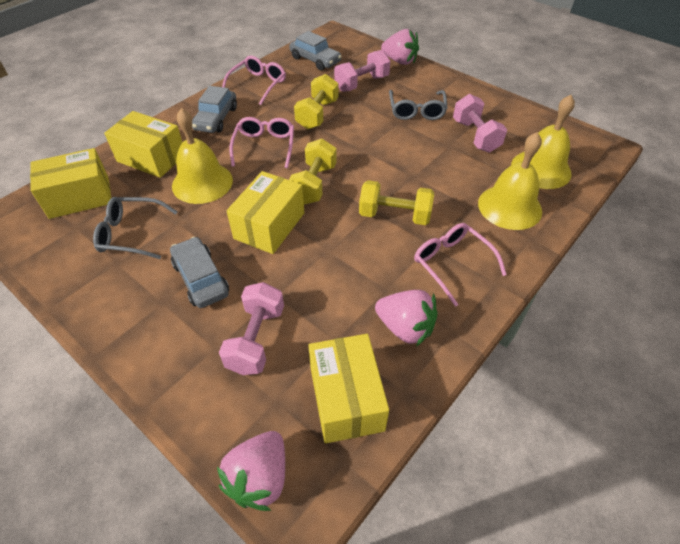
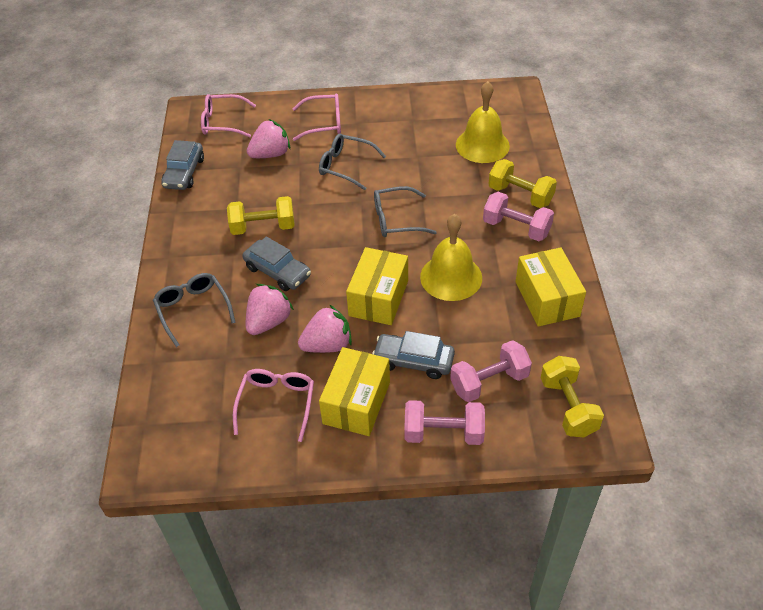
grey glasses: [93,197,178,259] [389,90,448,120] = 2 -> [153,273,236,347] [319,134,386,190] [374,186,437,237] = 3
yellow bell: [172,108,233,204] [478,132,542,230] [511,95,575,189] = 3 -> [420,214,482,301] [456,81,510,163] = 2
yellow box: [30,148,111,219] [104,111,183,178] [226,171,304,254] [308,334,389,443] = 4 -> [319,347,390,436] [346,247,408,325] [516,247,586,327] = 3

